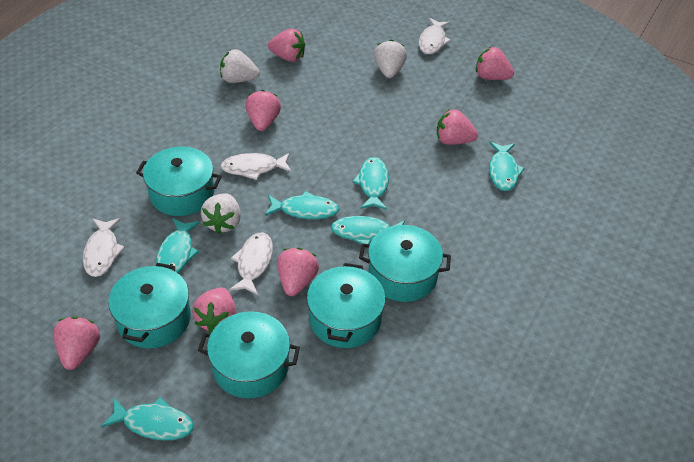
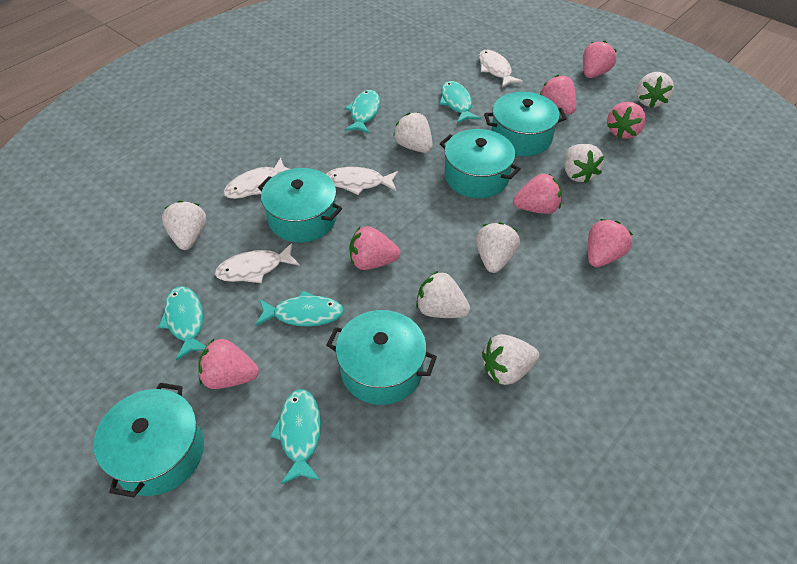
turquoise fish: [101,397,194,441] [156,218,200,273] [265,191,339,219] [331,216,405,244] [352,157,389,210] [489,142,525,191] = 6 -> [158,286,206,361] [255,291,344,327] [270,389,321,484] [344,90,380,133] [439,81,481,123] = 5
white strawberry: [201,194,241,234] [220,49,260,83] [374,40,407,78] = 3 -> [162,201,206,250] [393,113,433,153] [416,271,470,318] [476,222,520,273] [482,334,539,385] [564,144,604,184] [636,72,674,108] = 7

